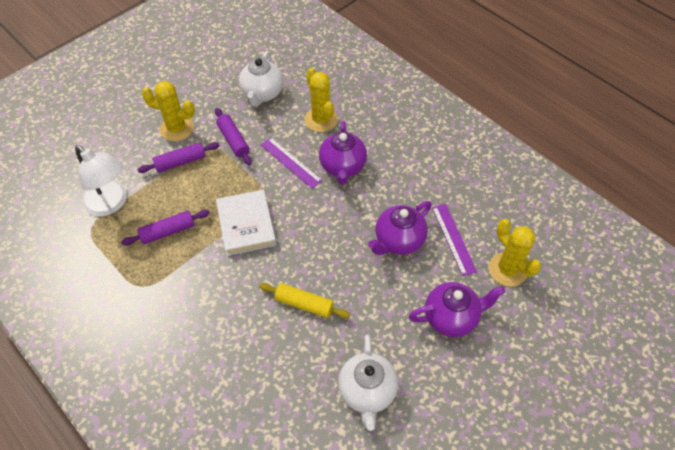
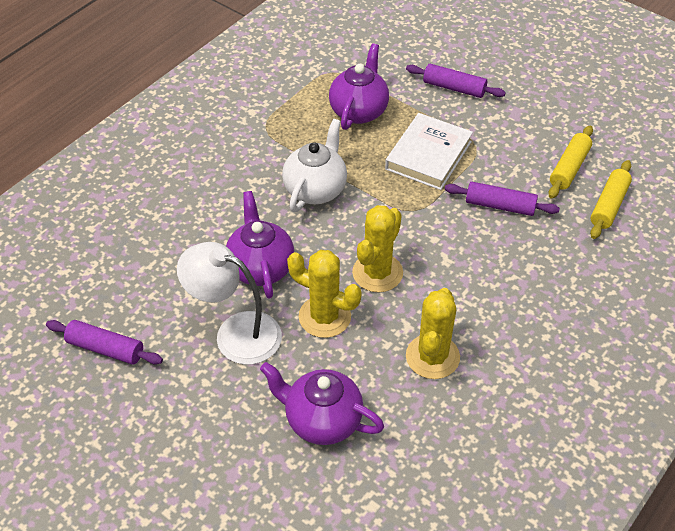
purple ruler: [260,137,323,189] [432,204,477,276] = 2 -> none = 0
white teapot: [239,51,283,107] [338,334,398,431] = 2 -> [282,119,347,212] = 1
yellow rolling pin: [259,283,350,318] = 1 -> [548,126,593,199] [590,160,632,239] = 2

